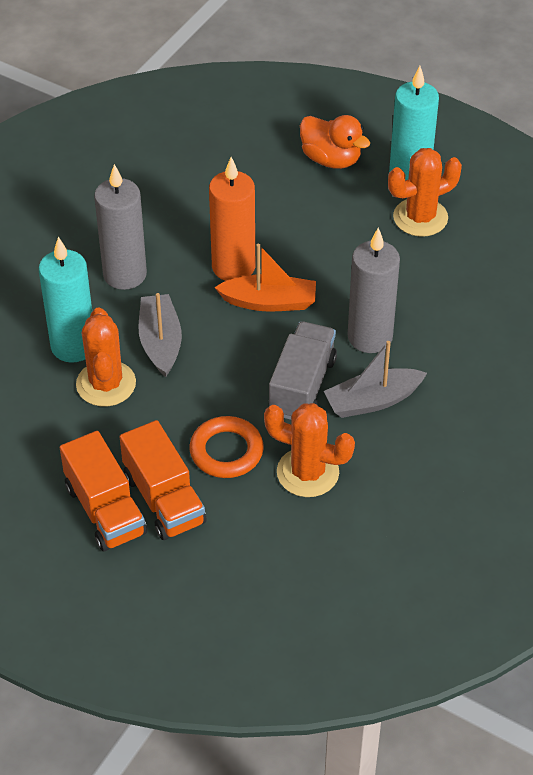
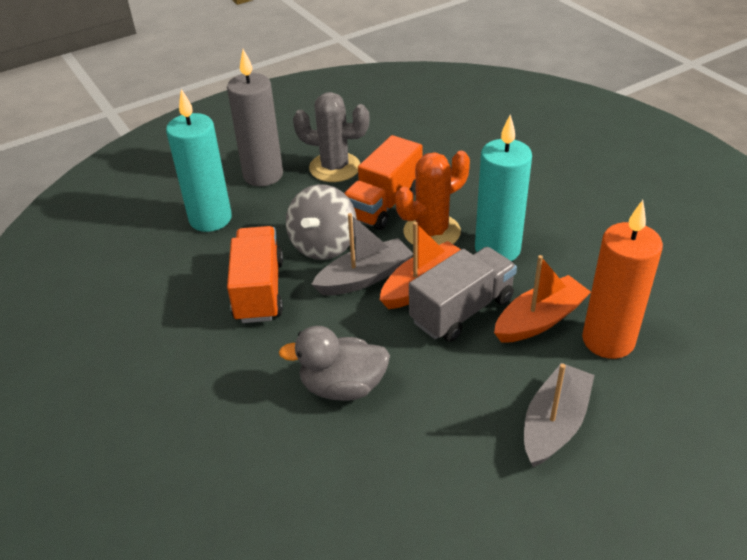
grey cactus: none = 0 -> [293,92,369,182] = 1
grey candle: [94,164,147,290] [348,228,400,353] = 2 -> [227,49,283,186] = 1
grey duck: none = 0 -> [279,326,390,401] = 1
grey spinning top: none = 0 -> [286,184,357,260] = 1
orange boat: [214,244,316,311] = 1 -> [380,222,461,309] [494,255,591,343] = 2
orange cactus: [76,307,136,406] [264,403,355,497] [388,148,462,237] = 3 -> [396,151,470,245] = 1
orange duck: [300,115,370,169] = 1 -> none = 0
orange ring: [190,416,264,478] = 1 -> none = 0

